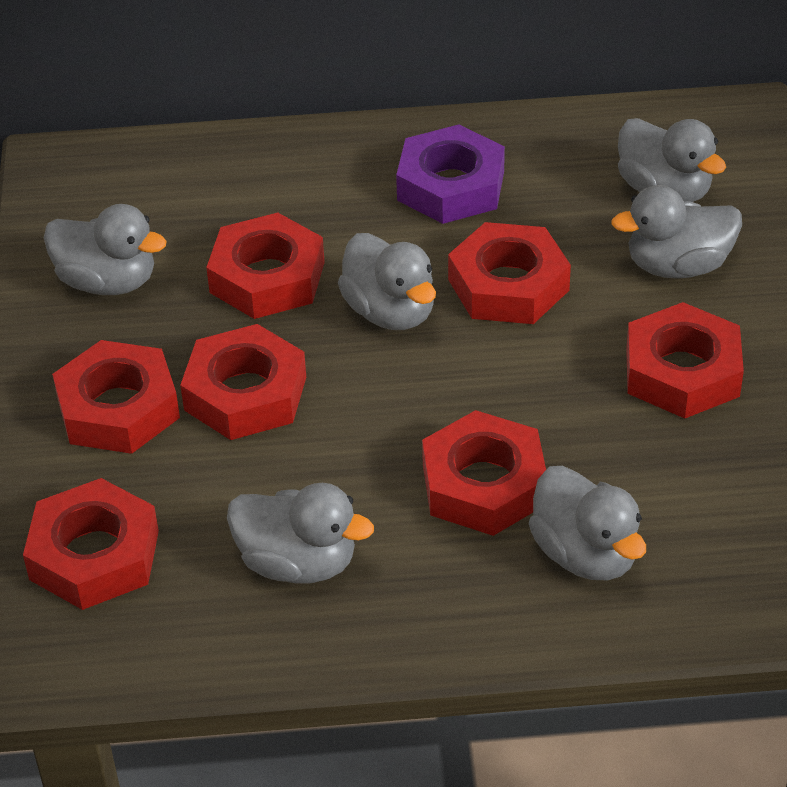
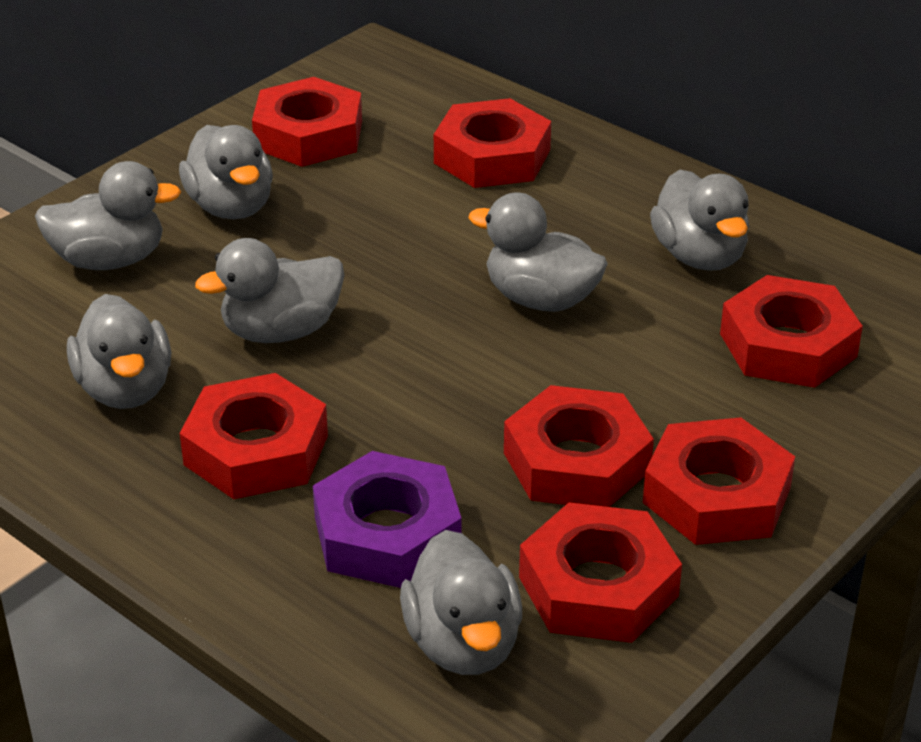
grey duck: [44,204,167,295] [227,483,374,584] [338,233,436,330] [529,466,646,580] [611,185,742,279] [618,118,726,202] = 6 -> [35,161,181,270] [67,294,171,409] [179,125,273,219] [195,238,345,343] [400,530,522,675] [468,193,608,312] [650,170,749,271] = 7

